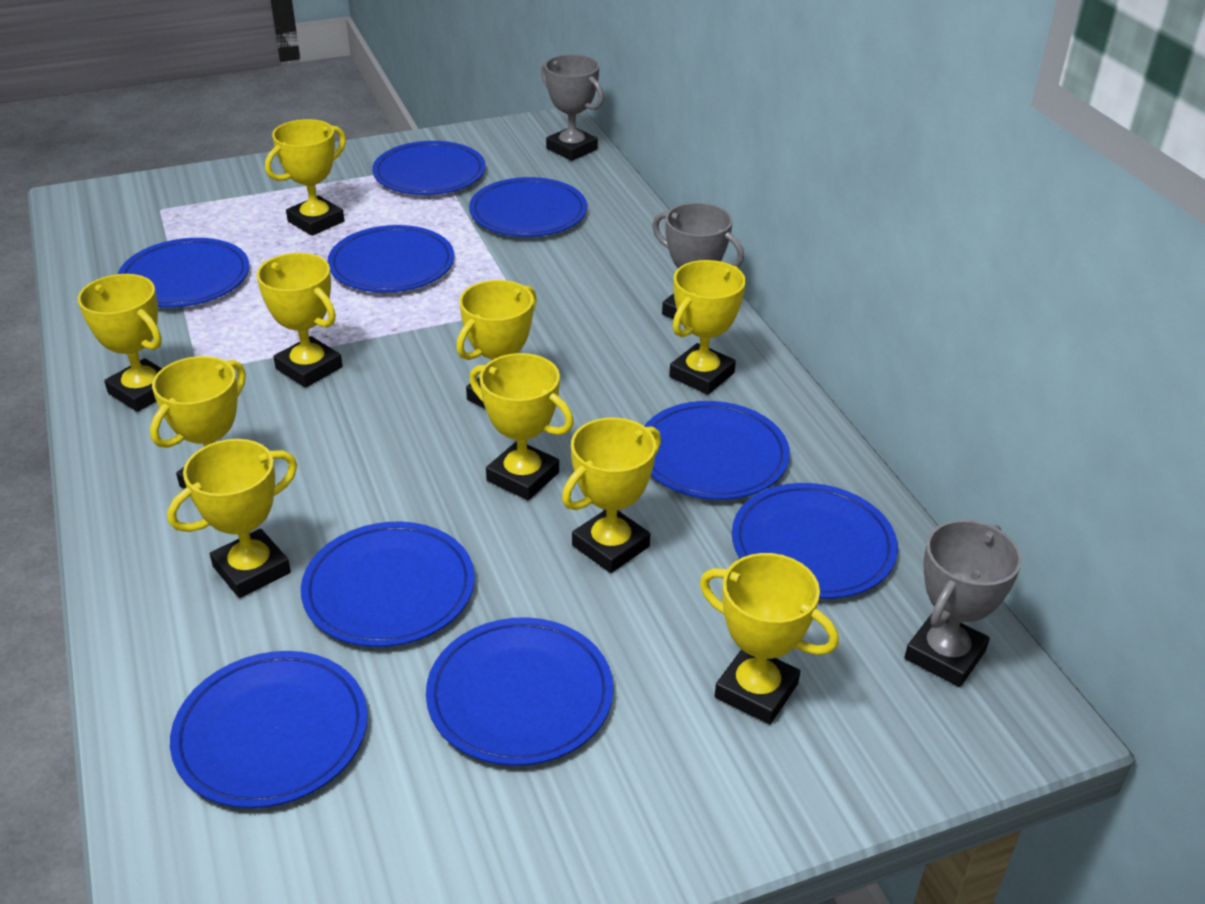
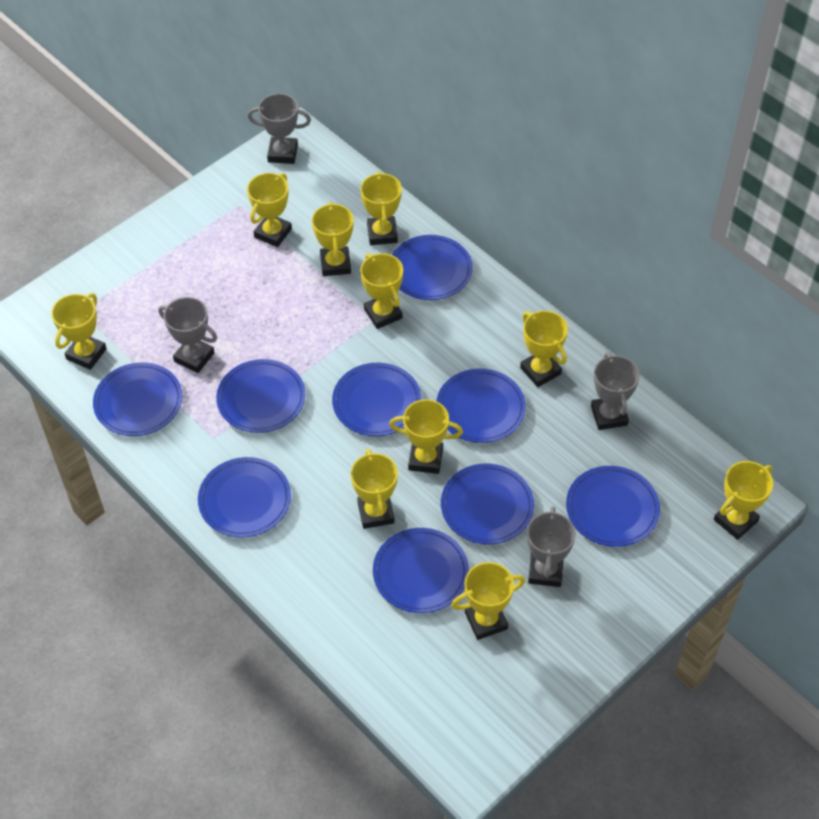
grey trophy: [541,54,604,161] [652,202,744,319] [904,520,1022,687] = 3 -> [158,297,217,373] [248,93,311,164] [527,506,576,587] [591,352,640,430] = 4

